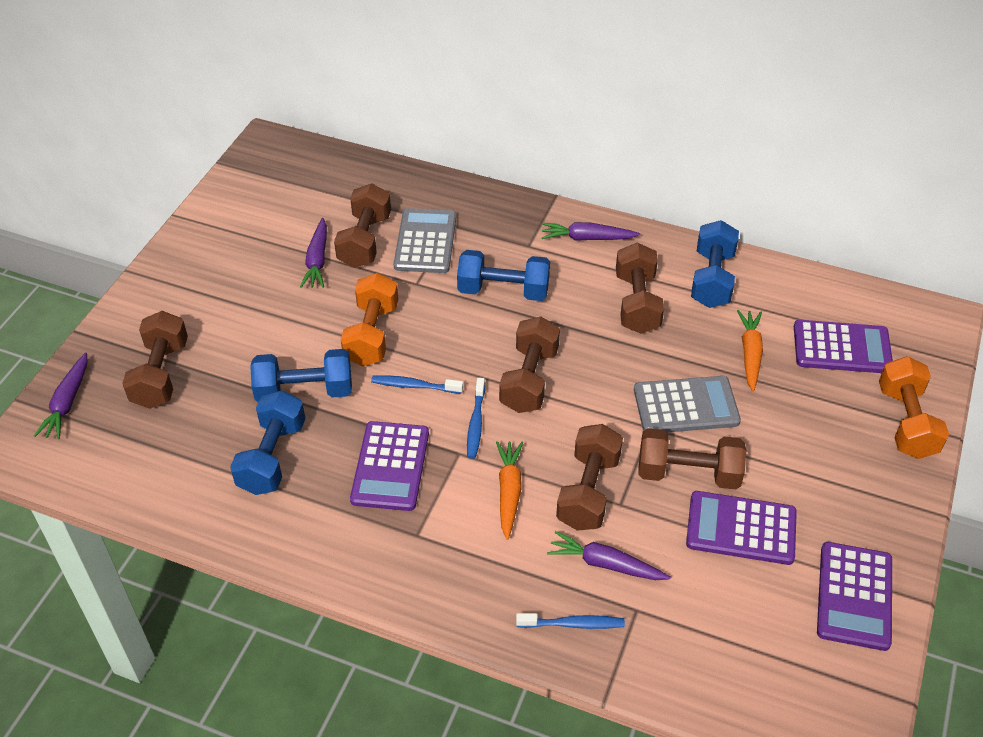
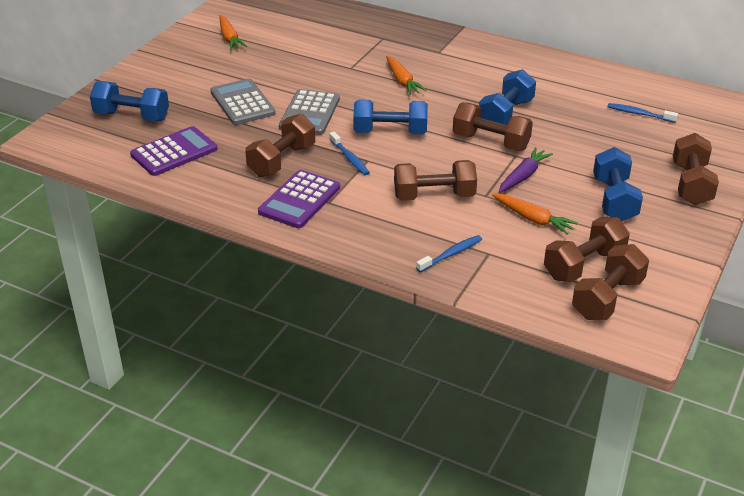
orange carrot: [496,441,523,540] [737,310,763,391] = 2 -> [220,15,247,50] [386,56,427,95] [492,194,578,235] = 3
orange dumbbell: [341,273,398,366] [879,356,949,459] = 2 -> none = 0
purple calculator: [350,421,429,511] [686,491,797,565] [794,320,893,373] [817,542,892,651] = 4 -> [130,126,217,176] [258,170,340,228] = 2
purple carrot: [34,352,88,439] [300,218,327,288] [542,222,640,241] [547,531,671,580] = 4 -> [499,147,553,193] = 1

